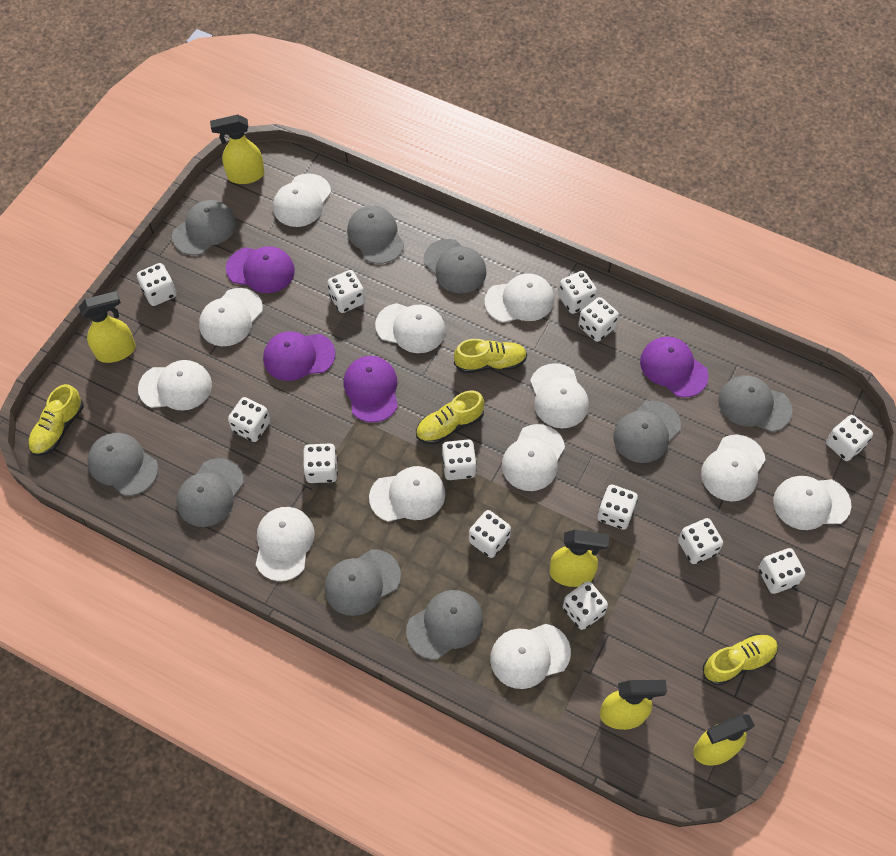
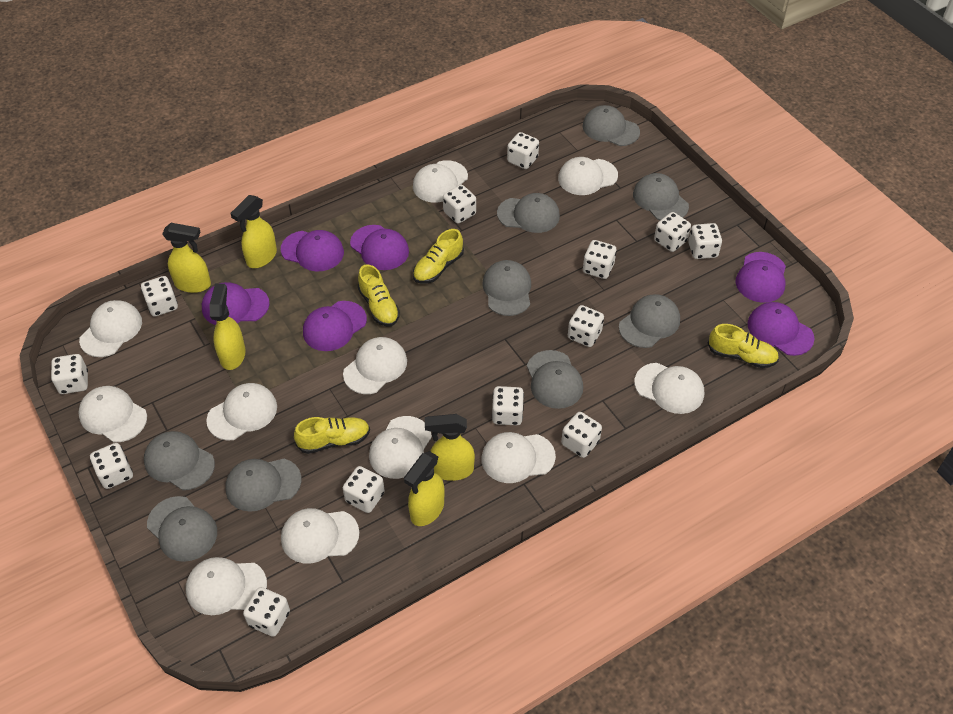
purple cap: [226,246,295,293] [263,331,335,381] [344,356,398,422] [640,337,708,397] = 4 -> [202,282,270,325] [281,230,344,271] [303,301,367,351] [350,225,409,270] [736,252,786,303] [748,302,814,356] = 6
white cap: [138,360,212,411] [199,288,263,346] [255,507,314,581] [273,173,331,227] [369,466,445,522] [375,303,446,353] [484,273,554,322] [490,624,571,689] [502,424,565,491] [530,363,589,428] [701,435,766,501] [773,476,851,530] = 12 -> [78,386,147,442] [79,300,142,357] [186,557,267,615] [206,383,277,440] [281,508,359,564] [343,337,407,394] [369,416,432,479] [413,160,468,203] [481,432,556,483] [558,157,618,195] [634,363,704,414] = 11

